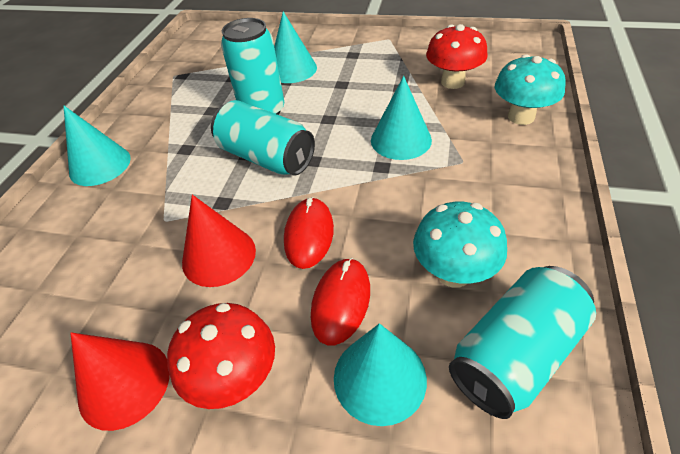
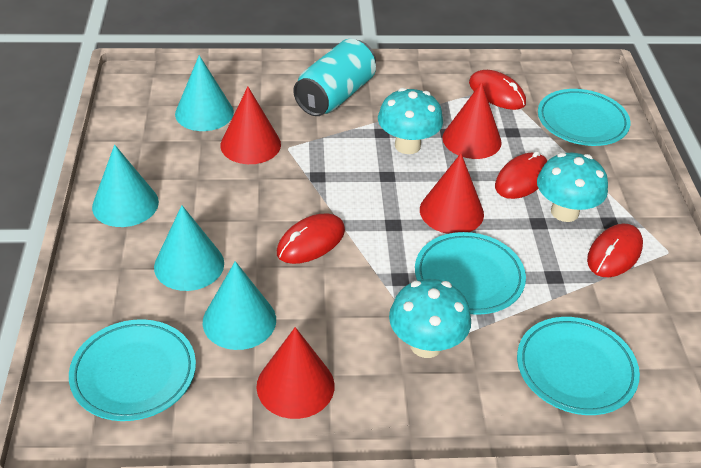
red cone: [70,332,170,431] [182,195,256,287] = 2 -> [220,87,281,164] [257,327,334,419] [420,153,484,234] [442,82,502,159] = 4
red mouse: [284,197,334,269] [311,258,370,345] = 2 -> [277,214,345,264] [469,70,526,110] [495,151,547,199] [587,224,643,277] = 4
red mushroom: [167,303,275,409] [426,24,488,89] = 2 -> none = 0
turquoise can: [211,100,315,175] [221,18,284,115] [449,266,596,419] = 3 -> [293,39,376,116] = 1
turquoise mushroom: [413,202,507,288] [495,54,566,125] = 2 -> [378,88,443,154] [389,279,471,358] [537,153,608,222] = 3
turquoise plate: none = 0 -> [69,319,196,421] [415,232,526,315] [517,317,640,415] [538,89,631,146] = 4

